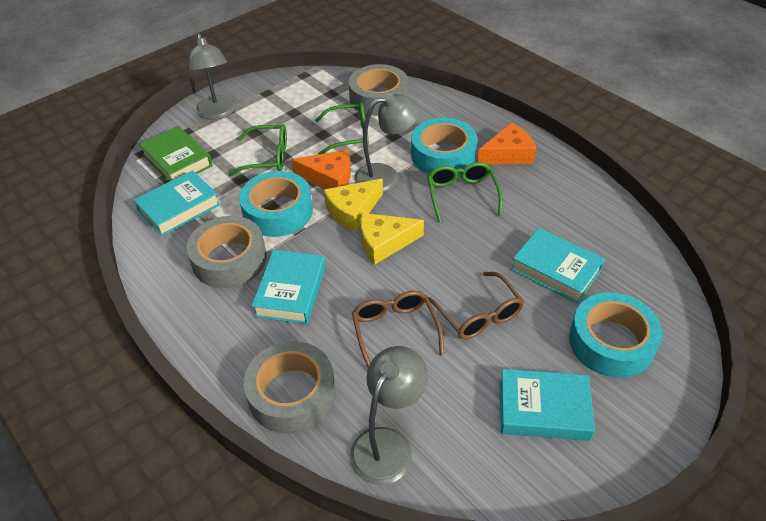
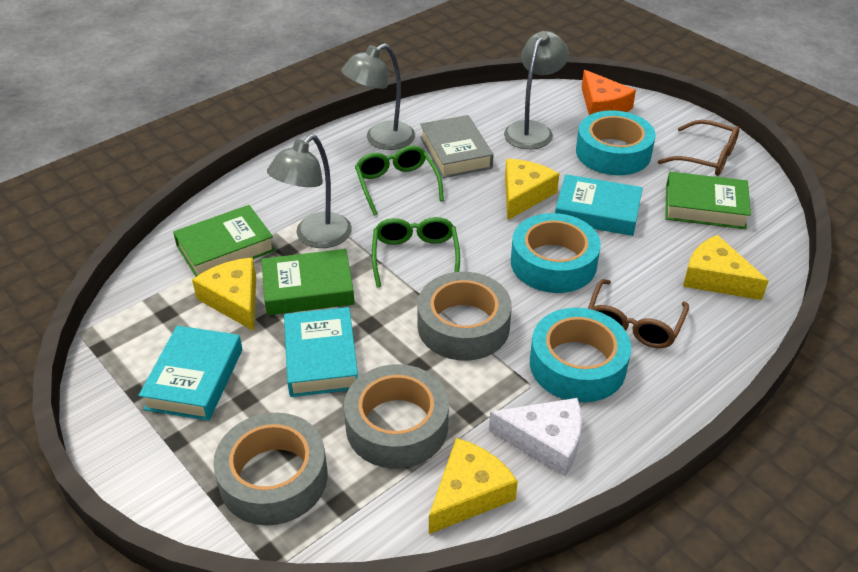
green book: [139,126,212,182] = 1 -> [173,205,275,277] [261,249,355,315] [666,172,751,229] = 3
green glasses: [229,124,287,176] [315,102,369,154] [427,162,502,223] = 3 -> [355,146,444,216] [372,217,460,287] = 2
grey book: none = 0 -> [420,115,494,178] = 1
orange cheese: [292,150,351,189] [477,122,537,165] = 2 -> [581,70,636,115] = 1
turquoise book: [134,170,220,237] [252,250,325,324] [500,369,595,441] [511,228,605,303] = 4 -> [138,326,242,421] [284,307,358,397] [555,174,643,236] = 3
white cheese: none = 0 -> [489,398,582,476] = 1
yellow cheese: [324,179,383,232] [360,213,424,265] = 2 -> [192,257,256,331] [429,438,518,534] [505,159,559,220] [683,235,769,300] = 4

